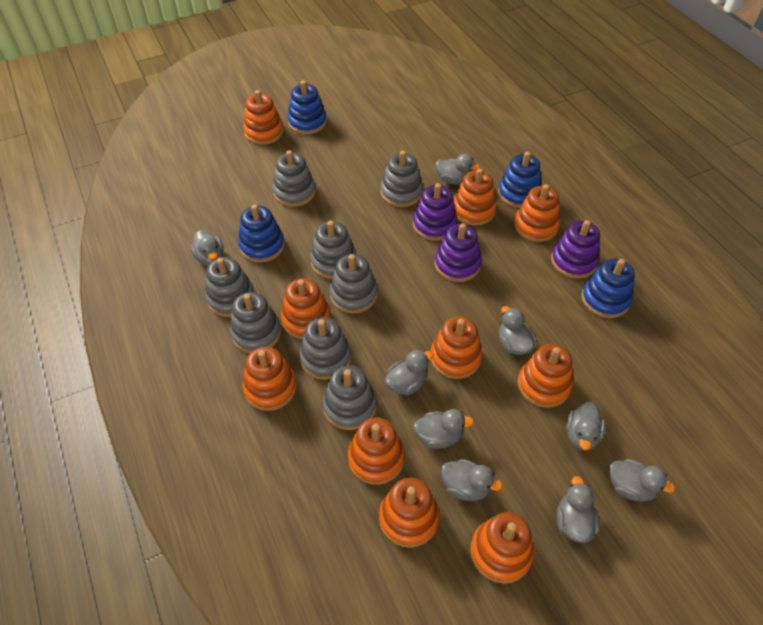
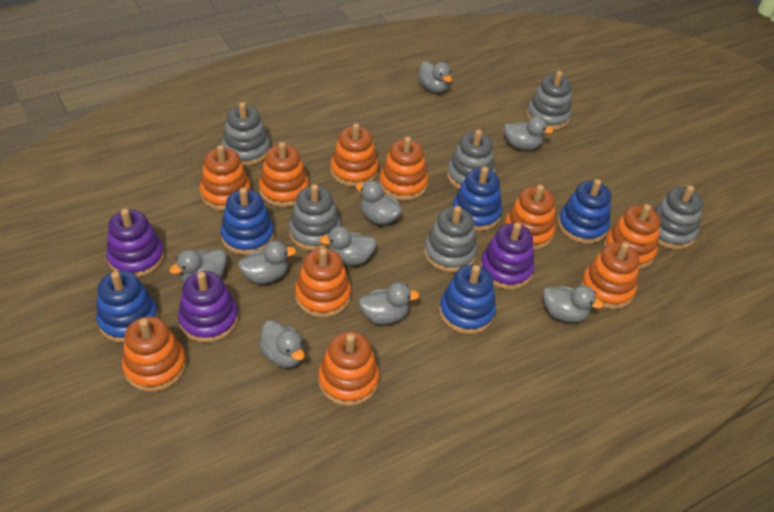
blue stacking toy: [238,204,285,263] [287,80,327,135] [498,152,541,208] [581,258,635,318] = 4 -> [96,271,158,343] [220,188,274,255] [439,265,496,334] [452,166,502,231] [558,179,611,244] = 5
grey stacking toy: [205,257,254,317] [230,292,281,353] [273,150,316,207] [299,317,351,380] [310,221,356,279] [323,365,377,430] [329,254,378,314] [380,151,423,207] = 8 -> [222,102,270,166] [289,184,341,251] [424,206,477,273] [447,130,495,189] [527,71,572,130] [654,185,703,250] = 6

